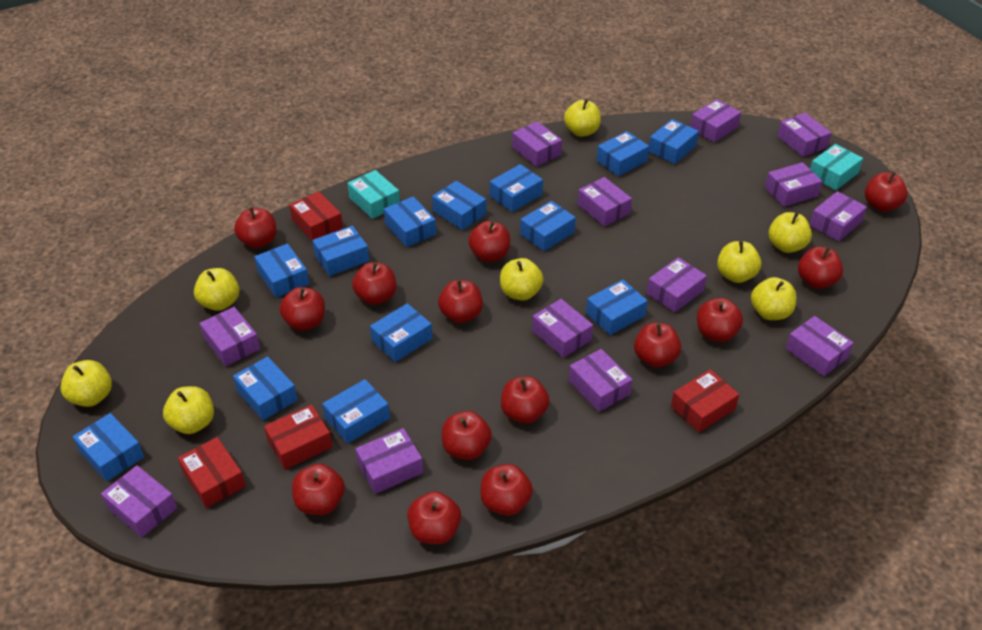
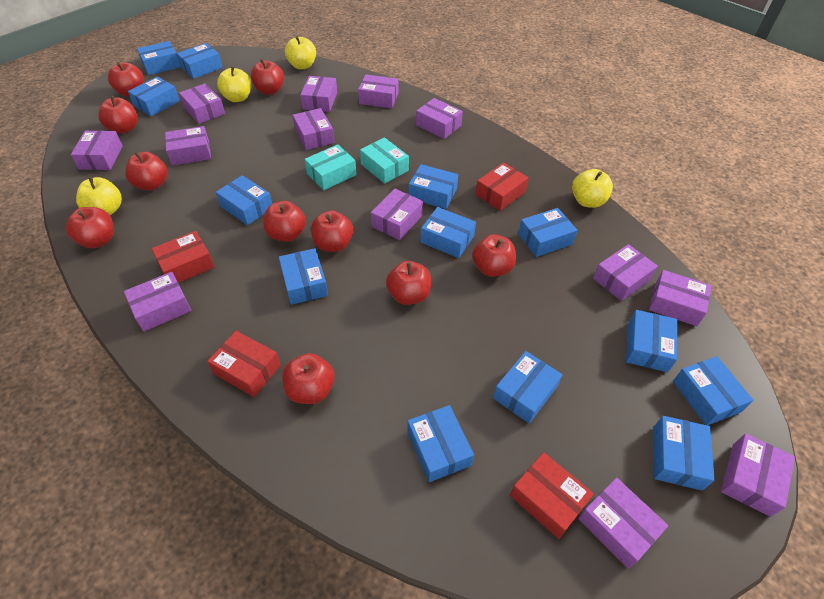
red apple: [234,207,277,248] [280,287,325,331] [292,464,345,515] [352,262,396,305] [407,491,461,544] [438,280,483,323] [442,411,492,460] [468,221,510,262] [480,464,533,516] [501,376,550,424] [634,323,681,368] [697,298,743,342] [798,247,843,289] [865,172,908,212] = 14 -> [66,207,114,248] [98,96,138,134] [108,62,144,97] [125,151,168,190] [251,59,284,94] [263,201,306,242] [282,353,335,404] [311,211,353,252] [386,261,431,305] [472,234,516,277] = 10
yellow apple: [60,360,112,407] [163,386,214,434] [194,268,239,311] [500,258,544,301] [564,99,601,137] [717,241,761,283] [751,277,797,320] [768,212,812,253] = 8 -> [76,177,122,215] [217,66,252,102] [285,36,316,69] [572,169,613,208] = 4

